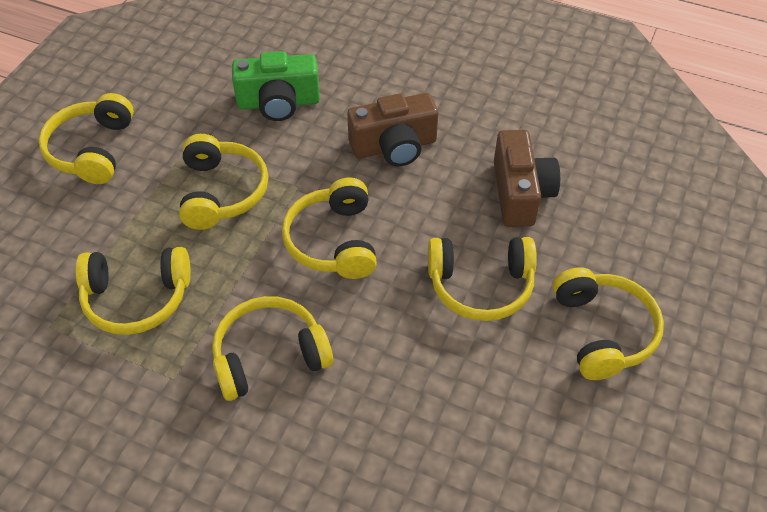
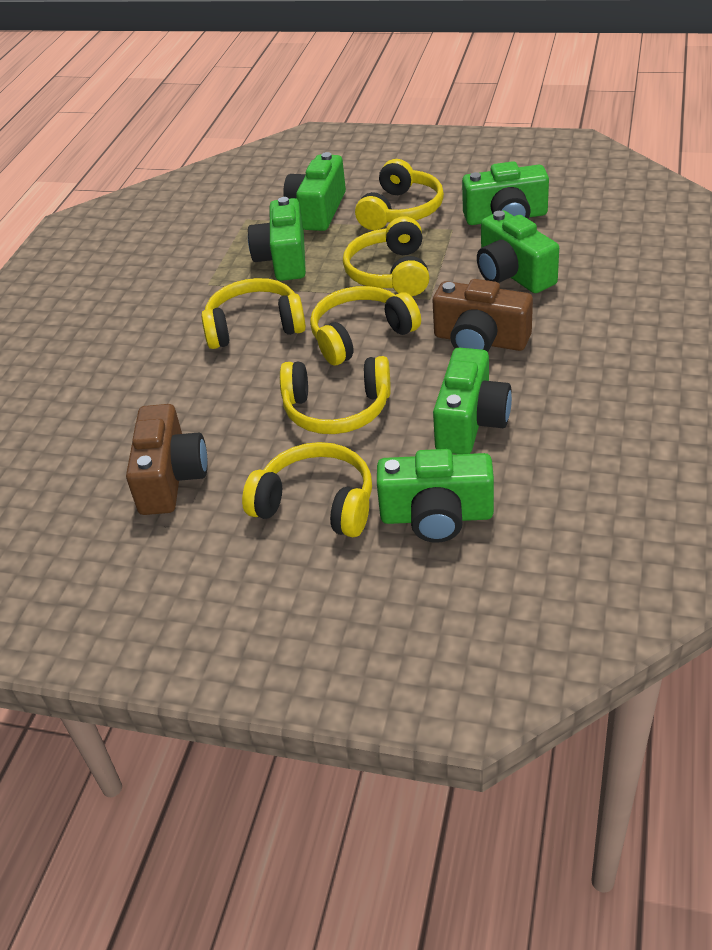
green camera: [232,51,320,121] = 1 -> [248,197,306,281] [283,152,346,231] [377,449,494,543] [433,348,512,454] [462,161,549,225] [477,210,559,293] = 6
yellow headphones: [39,93,134,184] [75,247,191,335] [179,134,268,230] [212,296,333,401] [282,178,377,279] [428,237,537,321] [553,267,664,380] = 7 -> [201,278,306,349] [242,442,372,537] [280,356,391,434] [310,286,421,365] [343,216,429,296] [355,159,444,230] = 6

